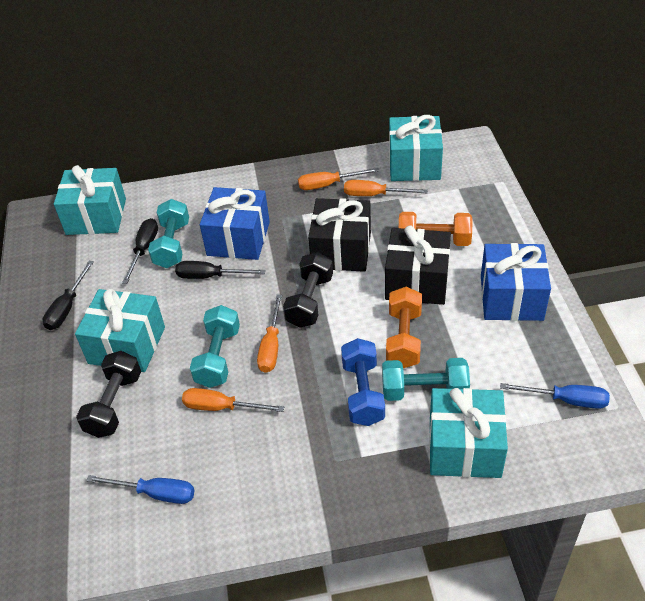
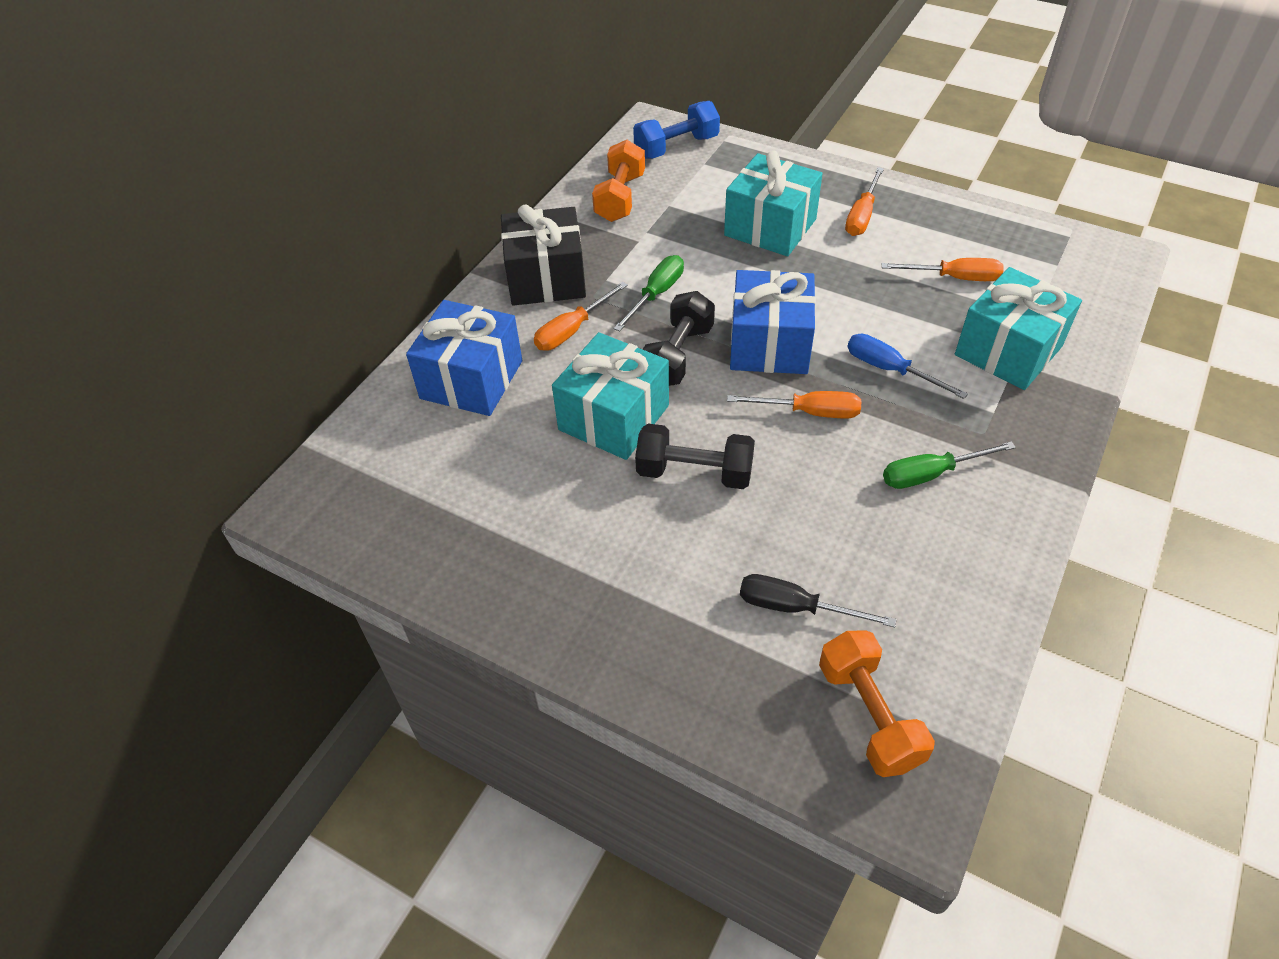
black gift: [308,198,371,272] [385,226,451,305] = 2 -> [501,205,586,306] = 1
black screwdriver: [43,261,94,330] [122,218,158,284] [175,261,265,279] = 3 -> [740,574,897,627] = 1
blue screwdriver: [86,475,195,504] [500,383,610,409] = 2 -> [848,334,968,399] = 1
green screwdriver: none = 0 -> [613,255,684,332] [883,441,1016,489] = 2
turquoise dumbbell: [148,199,189,268] [190,305,240,388] [382,358,470,401] = 3 -> none = 0
turquoise gift: [54,165,126,235] [75,289,165,372] [389,115,443,181] [429,388,508,478] = 4 -> [552,332,669,460] [724,151,823,256] [955,267,1082,390] = 3

